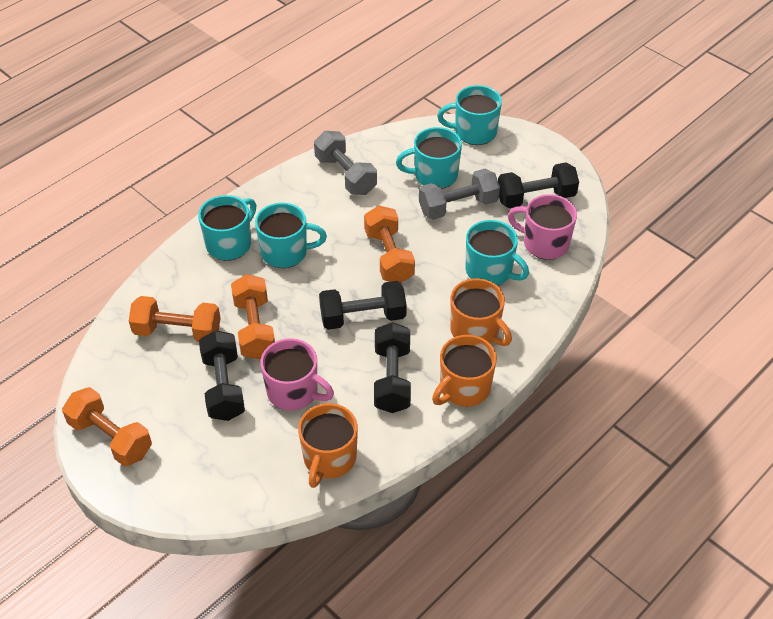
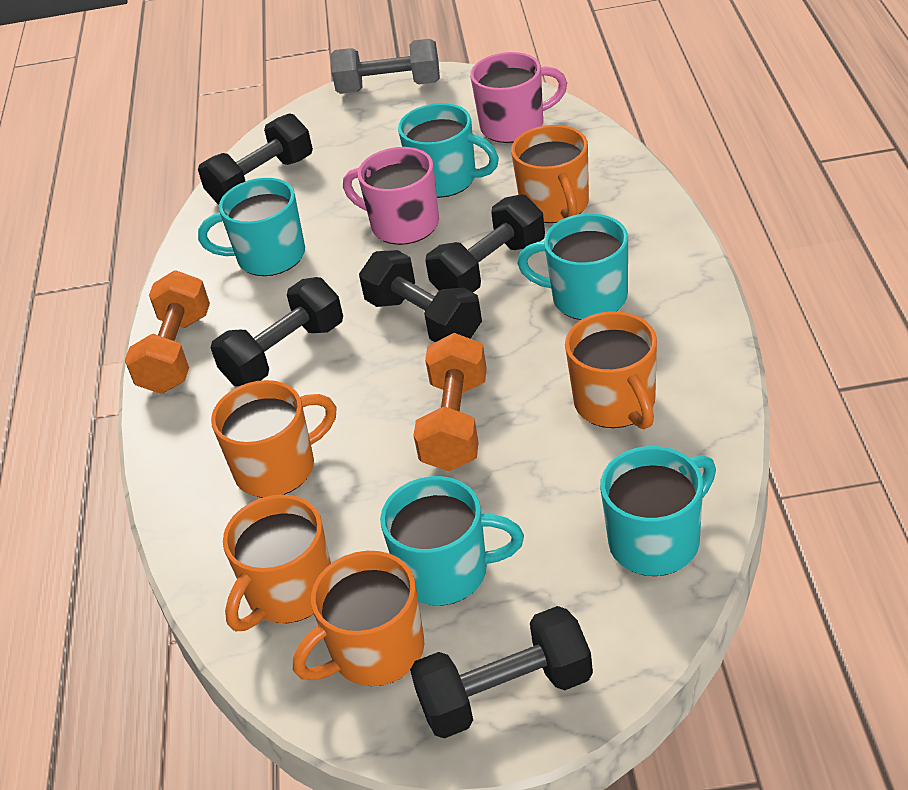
black dumbbell: [199,330,245,421] [319,281,407,330] [374,322,411,413] [498,162,579,208] = 4 -> [198,113,313,204] [211,277,343,386] [359,250,482,342] [410,606,593,738] [425,194,545,292] = 5
grey dumbbell: [314,131,377,195] [419,169,500,220] = 2 -> [331,39,440,94] = 1
orange dumbbell: [62,387,152,466] [129,296,221,342] [231,274,275,359] [364,206,415,283] = 4 -> [125,271,210,394] [413,333,487,472] = 2
orange mug: [298,403,358,488] [432,335,497,407] [451,278,512,346] = 3 -> [211,380,337,498] [223,494,331,631] [293,551,424,686] [511,125,589,223] [565,311,657,429] = 5

